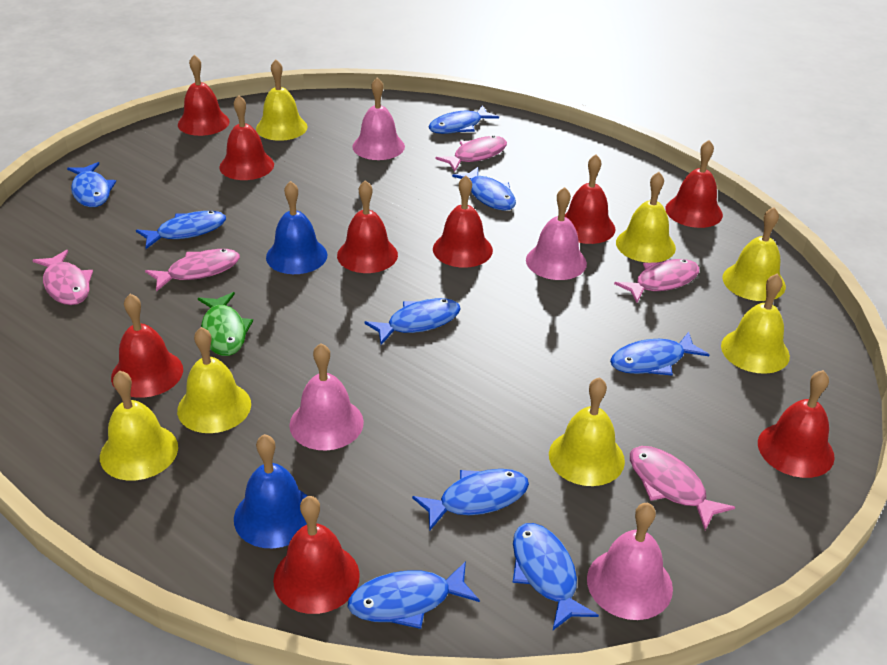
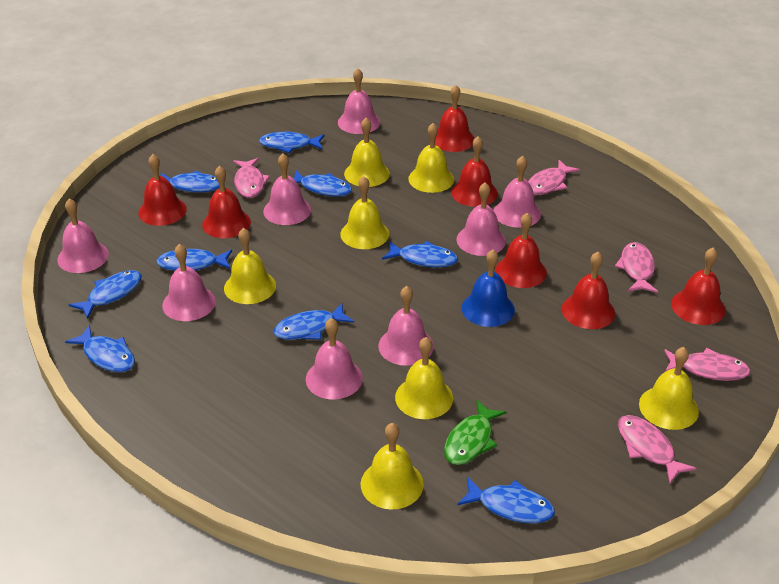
blue bell: [234,434,307,548] [266,181,327,274] = 2 -> [462,249,515,327] = 1
pink bell: [289,343,364,450] [352,77,405,160] [526,187,587,280] [587,503,673,620] = 4 -> [57,198,109,273] [162,244,216,321] [263,154,311,225] [306,318,363,399] [338,68,380,134] [378,286,434,366] [456,182,506,256] [493,156,541,228] = 8
red bell: [111,294,183,398] [178,55,230,136] [219,95,274,180] [273,496,360,614] [337,180,398,273] [433,176,493,268] [565,154,616,244] [665,140,723,228] [758,370,835,478] = 9 -> [138,154,187,226] [202,166,251,238] [435,85,475,152] [451,136,498,207] [496,213,547,288] [562,252,615,329] [671,248,726,325] = 7

